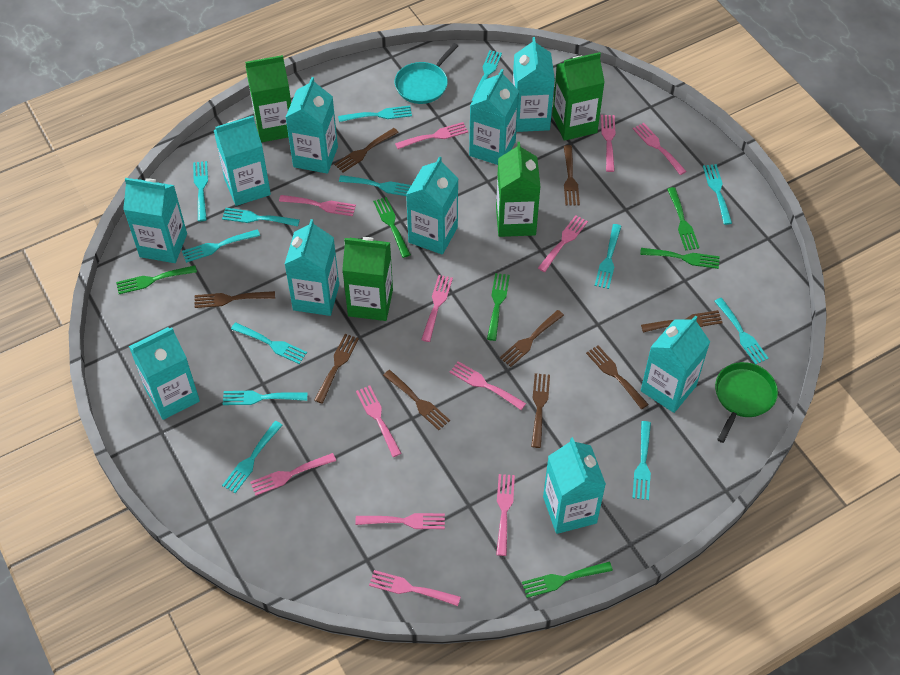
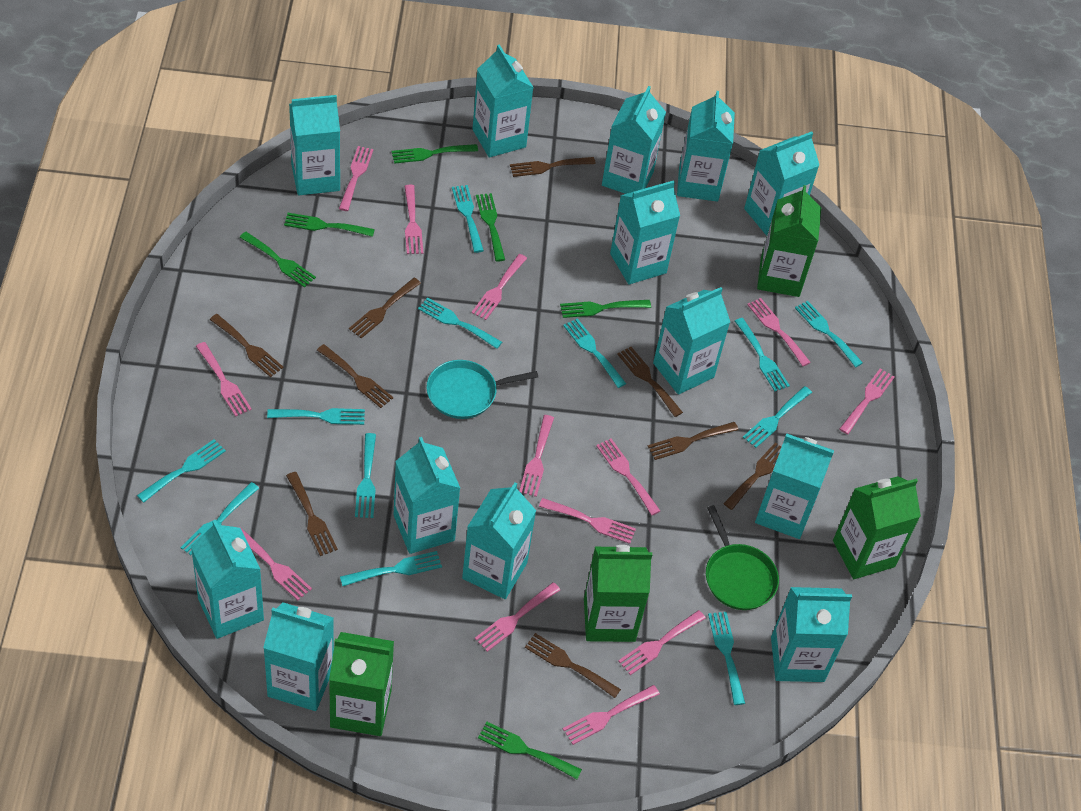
pink fork: [250,453,336,496] [279,195,356,216] [355,513,445,529] [356,386,402,457] [369,570,461,606] [395,122,468,149] [421,275,453,342] [449,361,526,410] [496,474,515,556] [538,215,588,272] [601,115,616,172] [633,123,687,175] = 12 -> [196,342,252,416] [239,527,312,600] [339,146,373,211] [404,185,423,254] [472,254,527,320] [475,582,560,652] [519,415,554,497] [539,498,636,544] [563,685,660,745] [596,439,660,516] [618,610,706,675] [747,298,811,366] [840,368,895,434] = 13
turquoise carton: [123,178,187,263] [129,327,200,420] [214,116,271,206] [285,77,338,174] [285,219,339,316] [406,156,458,255] [469,69,519,165] [513,37,555,132] [543,437,606,534] [641,316,710,413] = 10 -> [191,520,264,639] [263,602,334,711] [289,95,340,195] [394,437,460,554] [462,483,536,599] [473,44,534,158] [602,86,666,194] [610,180,680,285] [653,287,730,395] [677,91,735,202] [744,131,819,236] [755,434,834,539] [771,587,852,682] = 13
turquoise fork: [182,229,260,263] [193,161,208,221] [222,208,300,227] [222,421,283,493] [223,391,308,405] [231,322,307,364] [338,106,412,122] [339,175,411,196] [472,50,502,101] [595,224,621,289] [632,421,651,500] [703,164,732,225] [714,298,769,365] = 13 -> [137,439,226,503] [181,482,259,555] [267,408,365,425] [340,551,442,586] [355,433,376,518] [418,298,502,349] [452,185,484,253] [563,318,626,388] [708,612,745,705] [735,318,790,391] [743,386,812,448] [795,301,863,367] = 12

